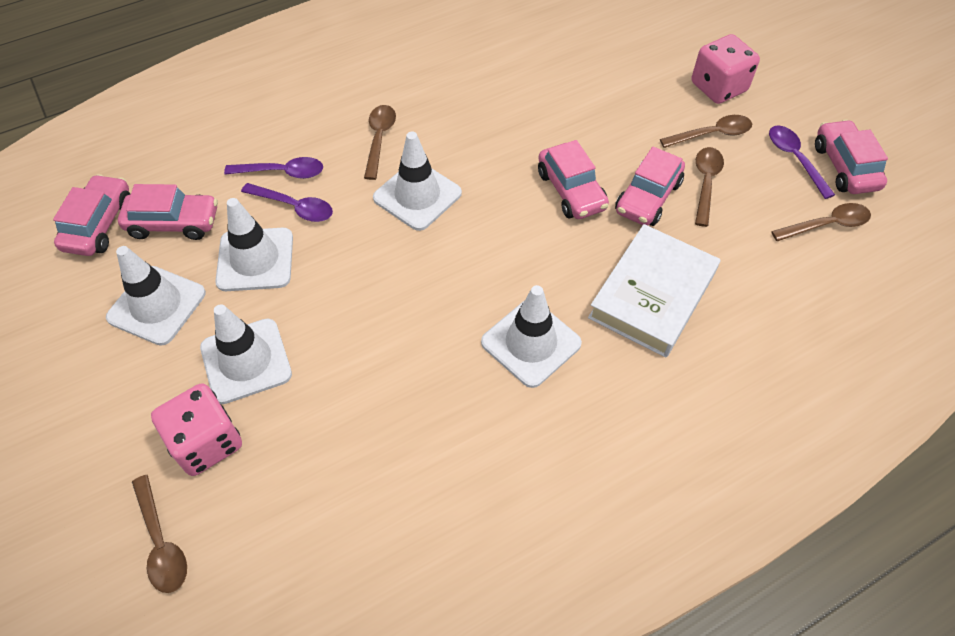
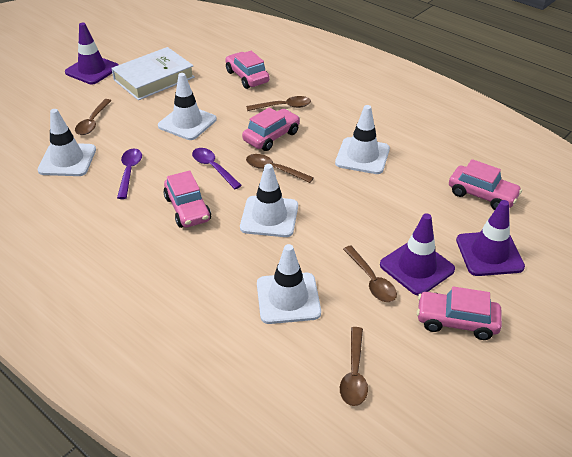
pink dice: [151,383,242,476] [692,34,760,104] = 2 -> none = 0
purple spoon: [224,157,323,179] [241,183,333,222] [769,125,835,199] = 3 -> [117,149,142,199] [192,148,242,189] = 2
purple traffic cone: none = 0 -> [65,23,119,84] [380,213,455,295] [456,200,525,276] = 3

